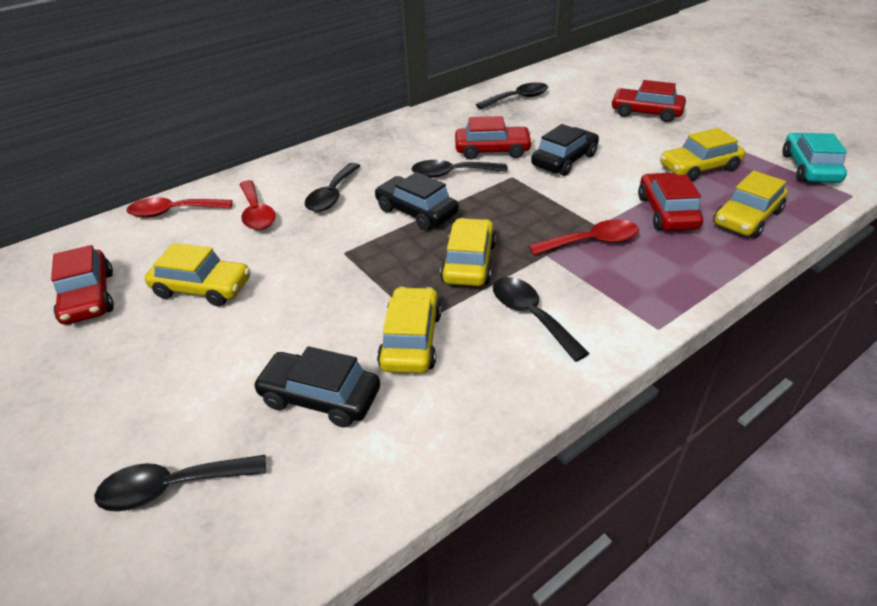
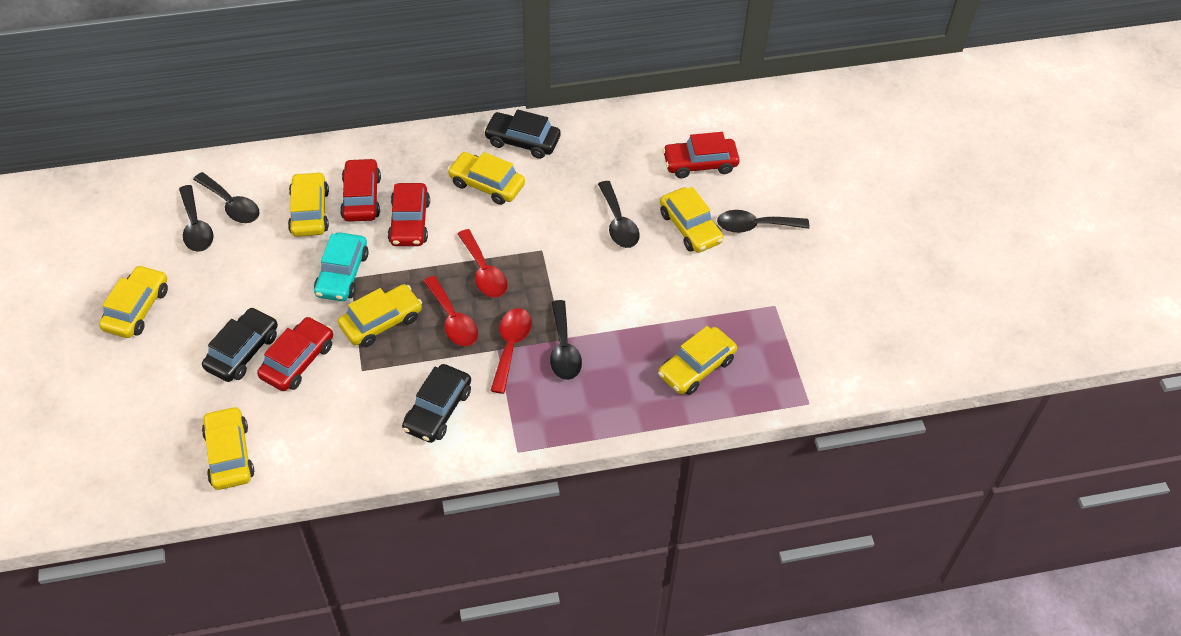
yellow car: [144,243,250,306] [377,287,441,373] [440,218,496,286] [660,128,745,181] [713,171,788,238] = 5 -> [99,265,168,338] [202,406,254,490] [288,172,329,237] [338,284,422,347] [447,152,525,205] [658,326,737,395] [660,187,724,253] = 7

